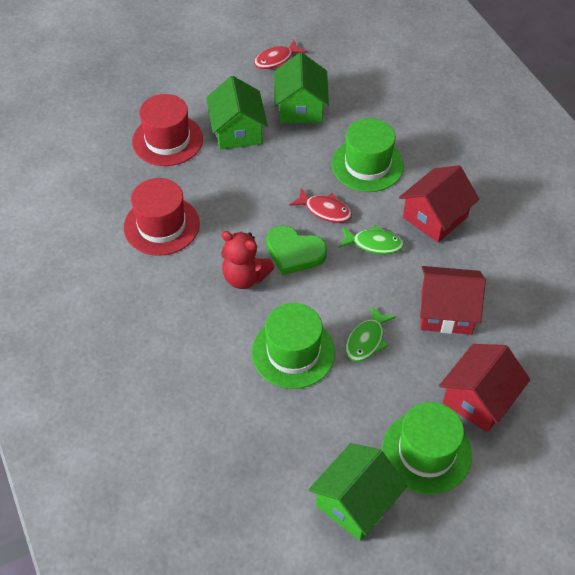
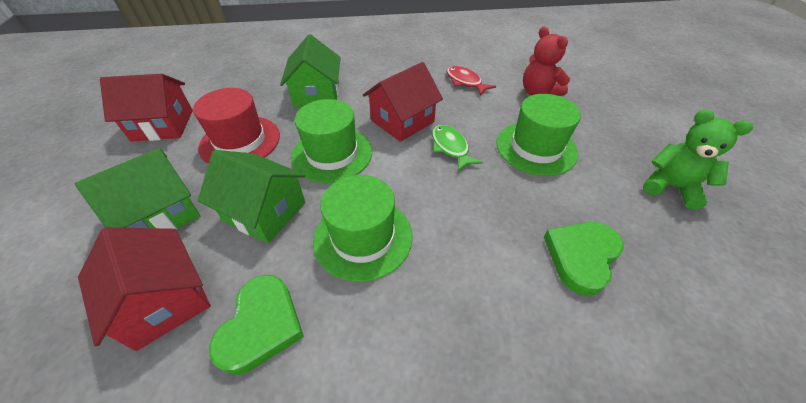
green fish: [339,225,404,254] [345,305,396,362] = 2 -> [432,125,483,171] = 1
green heart: [266,226,327,275] = 1 -> [209,275,304,375] [544,222,624,296] = 2
green teddy bear: none = 0 -> [643,110,753,210] = 1
red fish: [254,40,307,69] [289,188,352,223] = 2 -> [446,66,496,96] = 1
red hat: [124,178,200,256] [132,94,203,166] = 2 -> [193,88,280,164] = 1

